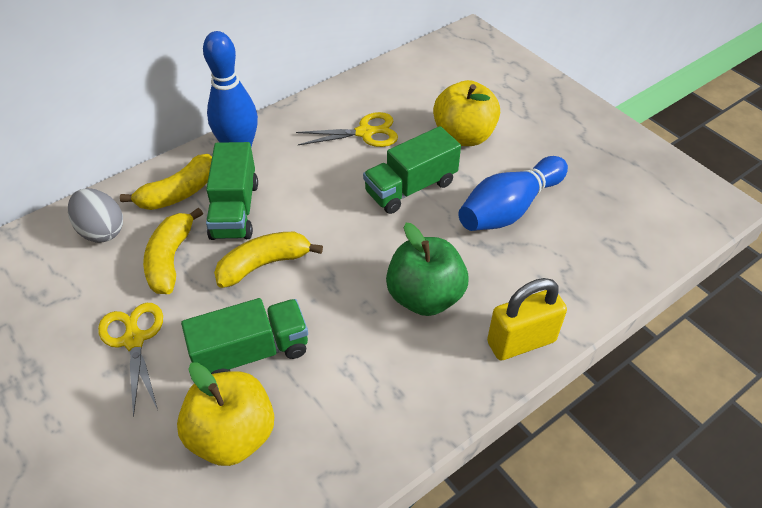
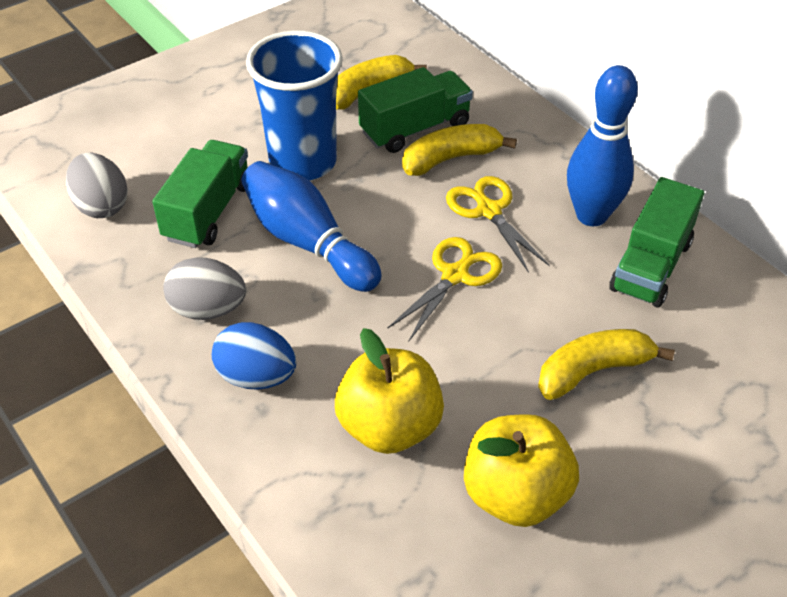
blue cup: none = 0 -> [246,30,343,181] = 1
blue egg: none = 0 -> [212,322,296,390] = 1
green apple: [386,223,469,316] = 1 -> none = 0
grey egg: [68,188,123,243] = 1 -> [66,153,128,218] [163,257,246,320] = 2
yellow padlock: [487,278,567,360] = 1 -> none = 0

